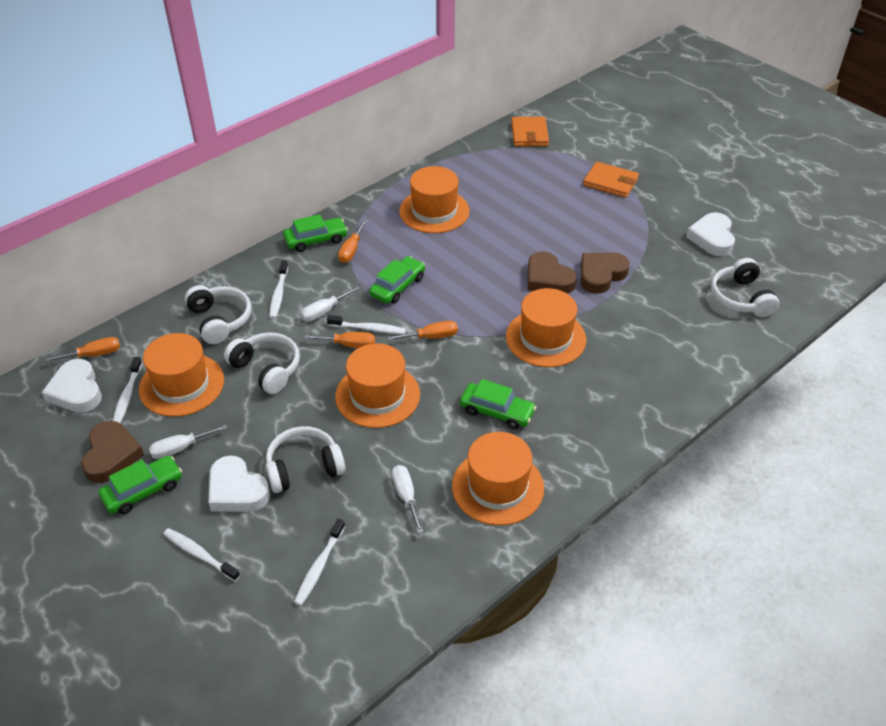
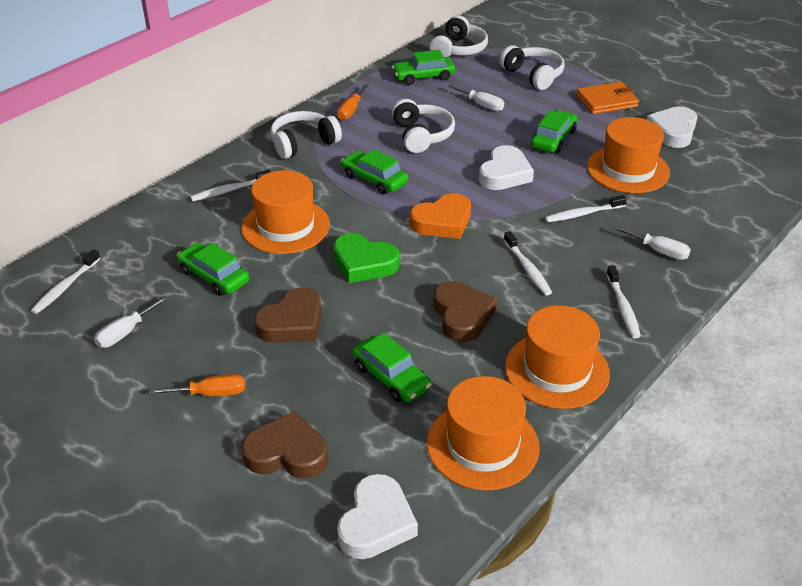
green car: [99,456,182,514] [283,214,348,252] [369,256,425,304] [460,379,536,429] = 4 -> [177,242,249,296] [341,149,408,194] [352,333,432,402] [392,50,455,85] [531,110,577,153] = 5
green heart: none = 0 -> [333,233,400,283] = 1
orange hat: [139,333,224,417] [335,343,420,428] [399,166,470,233] [452,432,544,526] [506,288,586,367] = 5 -> [241,170,330,254] [427,376,540,491] [505,305,610,409] [587,117,670,193] = 4
orange heart: none = 0 -> [410,193,471,239] = 1
orange screwdriver: [45,337,120,362] [304,332,375,348] [338,220,367,263] [388,321,458,340] = 4 -> [149,374,245,396] [337,84,369,120] = 2
orange wallet: [511,117,549,146] [583,162,639,198] = 2 -> [576,82,639,114] = 1

